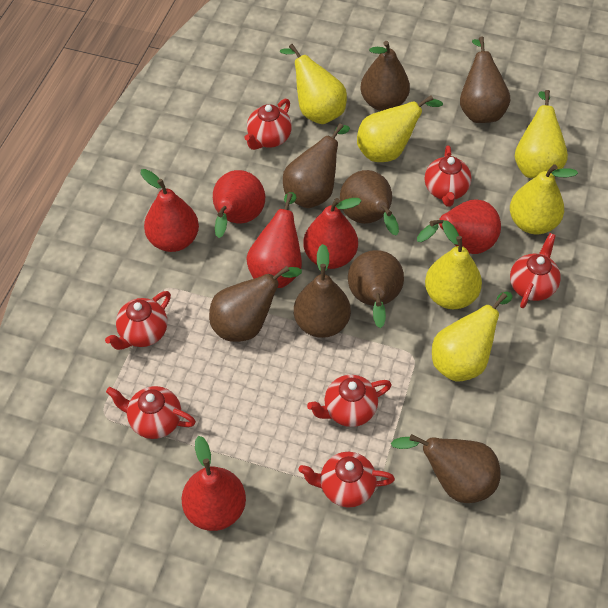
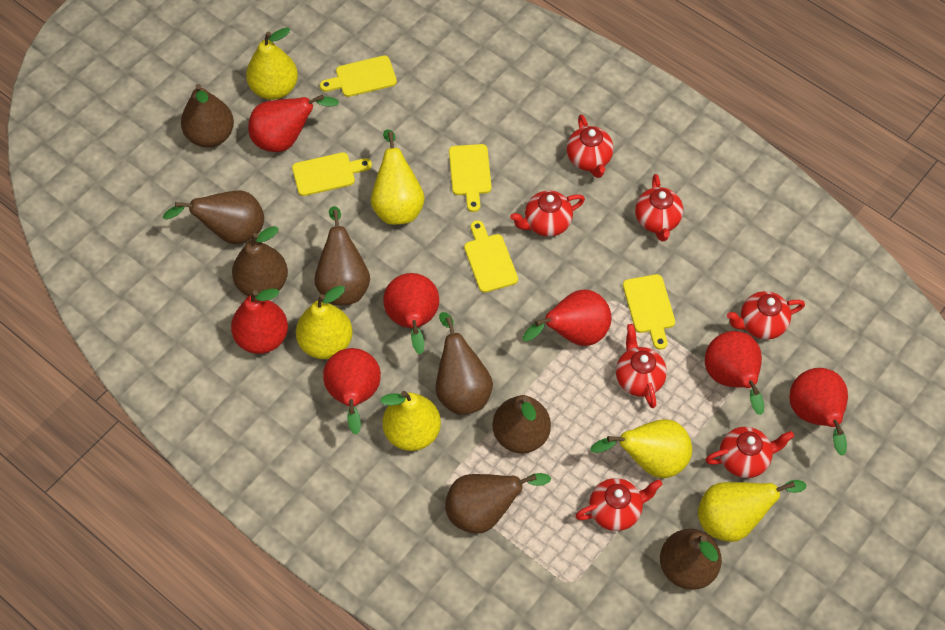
red pear: [141,169,199,252] [182,436,246,531] [213,170,265,238] [246,192,302,288] [303,198,362,269] [417,199,501,254] = 6 -> [231,288,288,354] [248,94,339,152] [323,348,381,435] [383,273,439,354] [523,290,611,346] [705,331,764,415] [789,368,848,456] = 7
yellow cutting board: none = 0 -> [292,152,372,196] [320,55,397,97] [449,144,492,212] [464,220,518,293] [623,274,675,350] = 5

